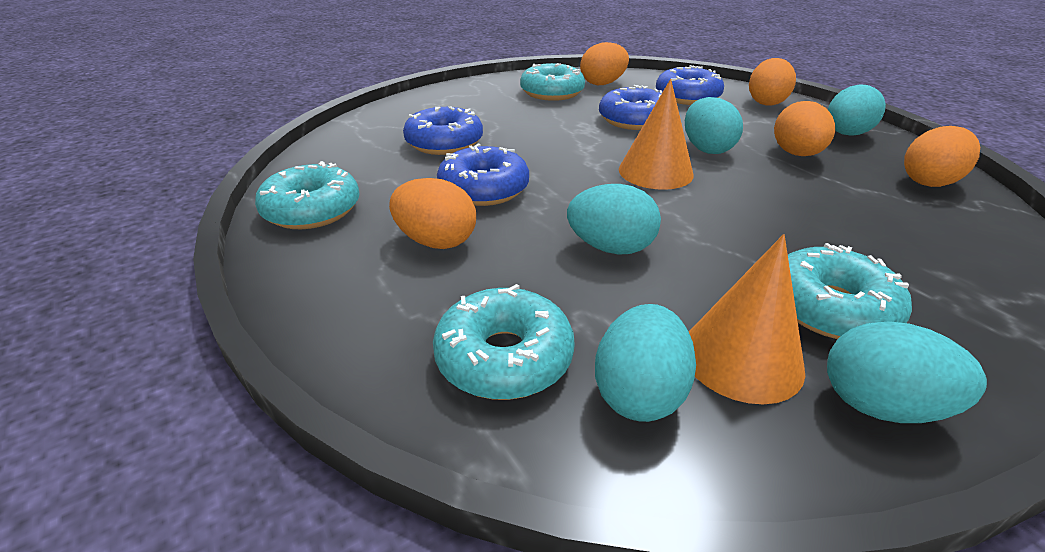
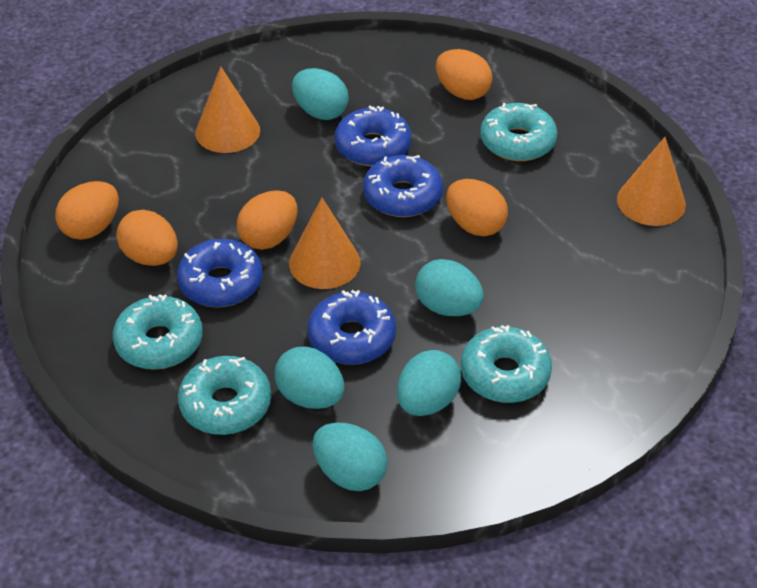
orange cone: [619,79,694,190] [689,234,805,404] = 2 -> [195,66,260,153] [289,198,361,289] [617,137,686,226] = 3

